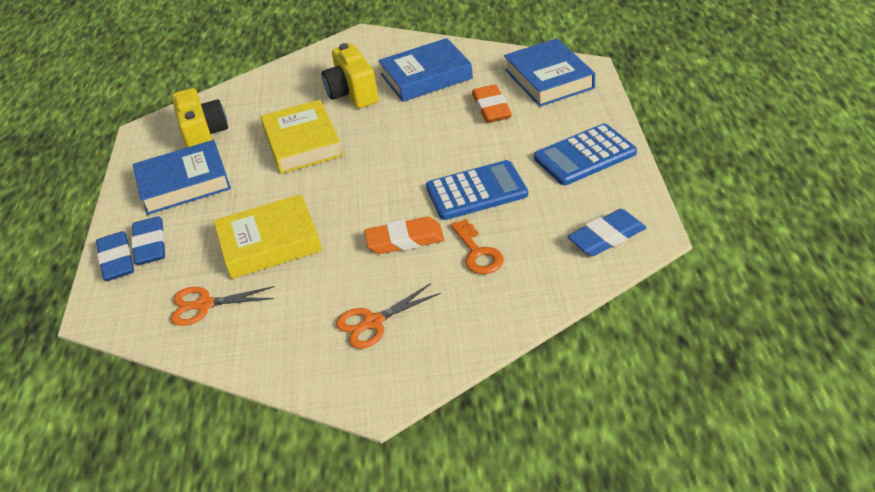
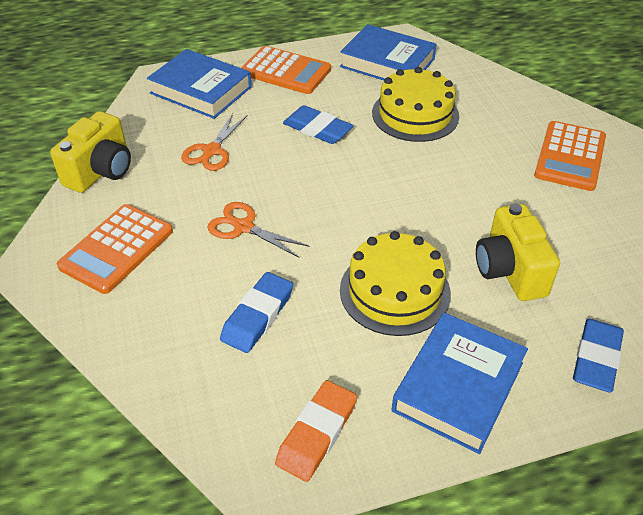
blue calculator: [426,160,528,220] [534,123,637,185] = 2 -> none = 0
orange calculator: none = 0 -> [57,204,173,294] [241,46,331,94] [534,121,606,191] = 3
orange eraser: [364,217,444,254] [472,84,512,123] = 2 -> [275,380,357,482] = 1
orange key: [450,219,504,274] = 1 -> none = 0
yellow book: [214,194,322,279] [261,100,343,174] = 2 -> none = 0
yellow cake: none = 0 -> [340,231,451,336] [372,67,459,142] = 2

